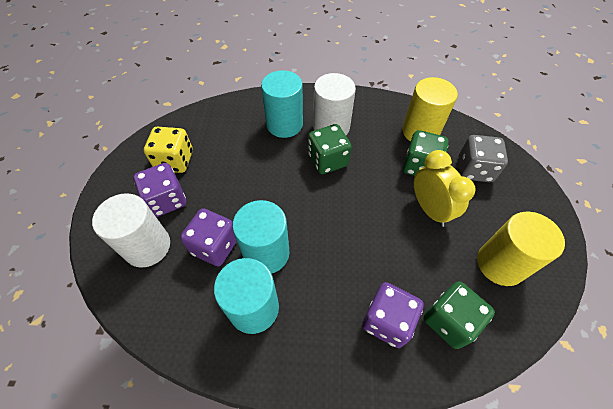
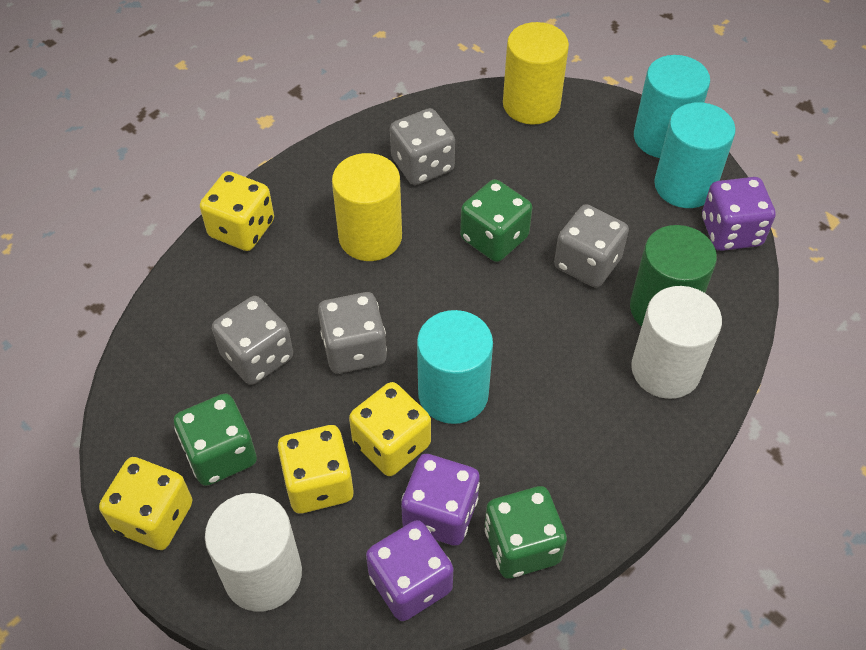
green cylinder: none = 0 -> [630,225,717,327] = 1
grey dice: [458,135,508,182] = 1 -> [212,296,293,385] [318,292,387,374] [390,108,455,185] [554,204,629,288] = 4
yellow clock: [414,150,476,227] = 1 -> none = 0
yellow dice: [144,127,193,173] = 1 -> [99,457,192,550] [200,171,274,251] [278,425,354,513] [349,382,431,476] = 4

